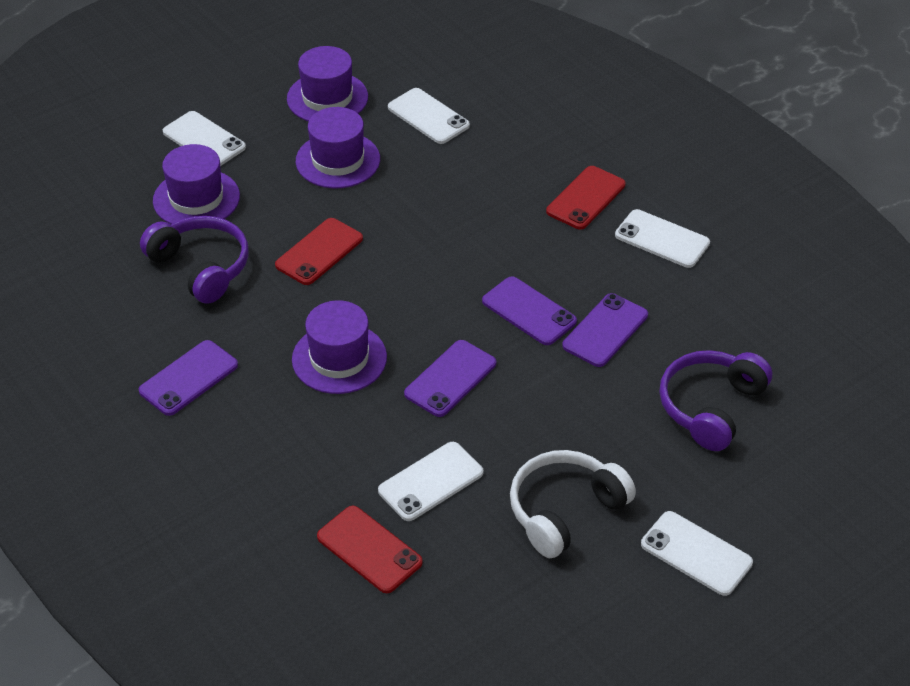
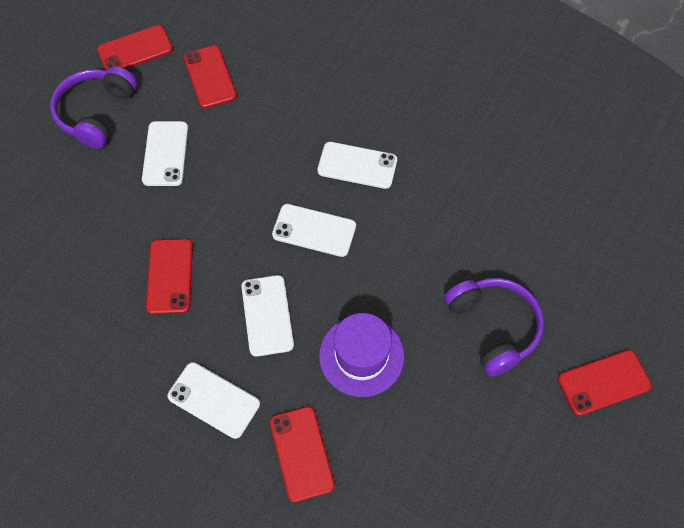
purple hat: [153,144,240,224] [287,46,368,121] [292,300,387,394] [296,107,380,188] = 4 -> [319,313,404,397] = 1
purple phone: [139,340,238,416] [404,340,496,417] [482,276,577,345] [562,293,648,367] = 4 -> none = 0
red phone: [275,218,363,285] [317,506,423,593] [546,166,626,230] = 3 -> [97,25,173,71] [146,239,193,314] [183,45,237,109] [270,406,335,502] [557,350,651,416] = 5
white headphones: [510,450,636,558] = 1 -> none = 0

